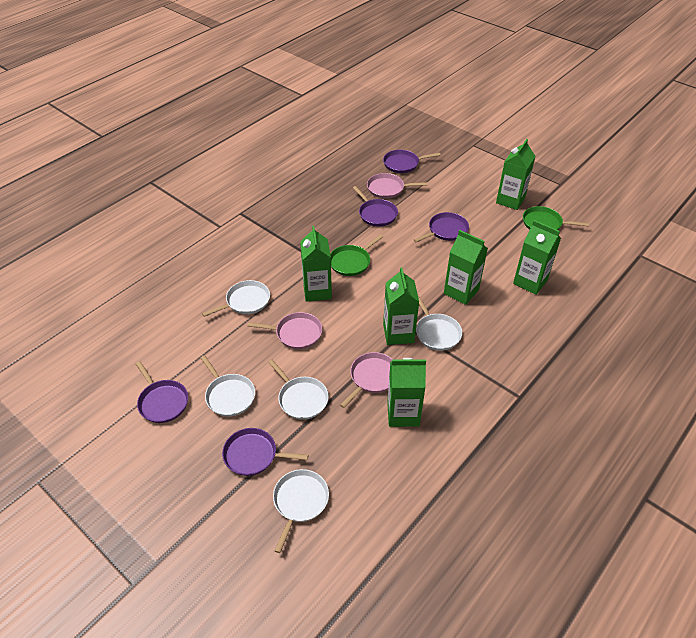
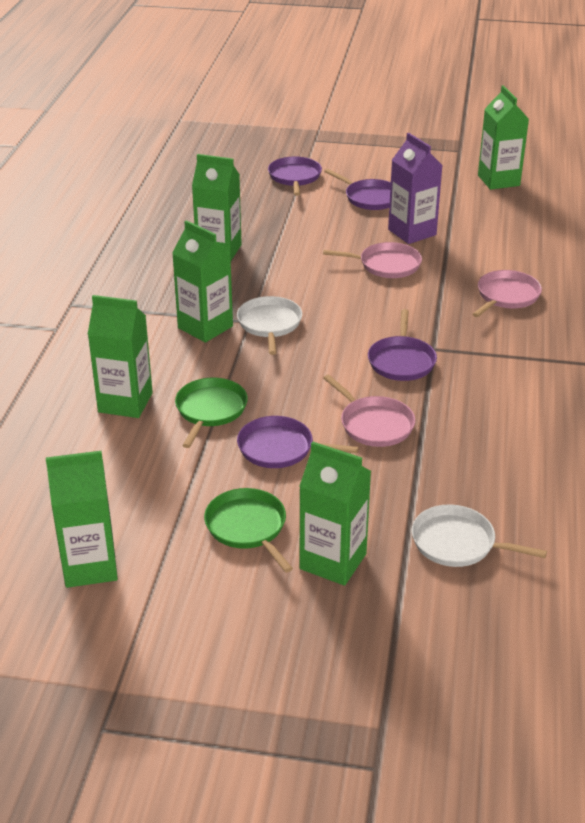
purple carton: none = 0 -> [388,133,443,244] = 1
purple pan: [136,361,188,423] [222,428,308,476] [353,186,398,227] [383,150,440,173] [414,212,469,242] = 5 -> [237,416,359,468] [268,156,322,196] [324,169,391,210] [368,309,437,381] = 4
white pan: [201,356,255,417] [202,280,270,317] [268,360,329,420] [273,469,329,553] [416,295,462,351] = 5 -> [237,296,302,355] [412,504,547,567] = 2

